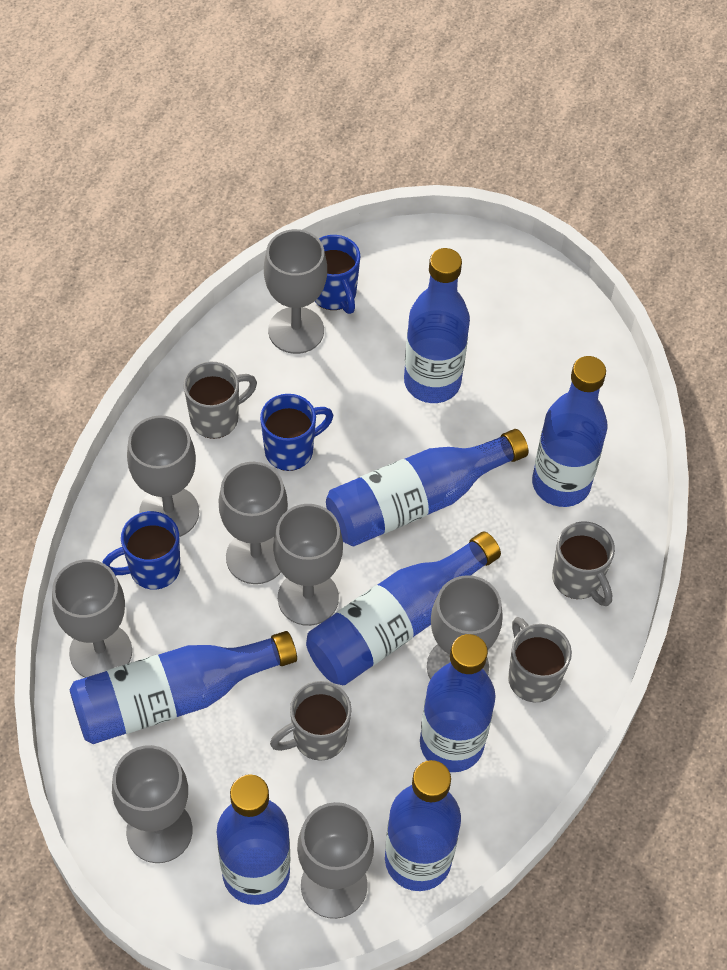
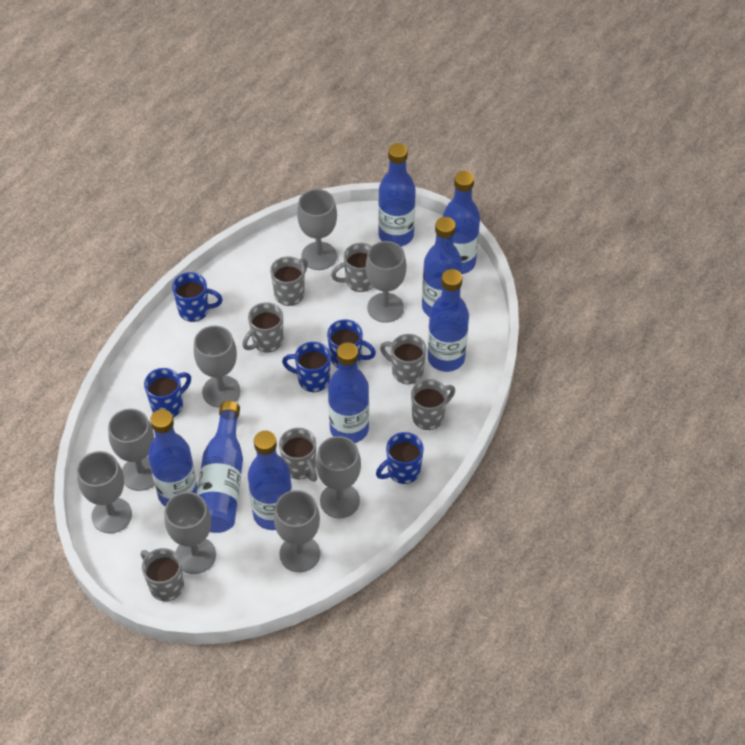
blue mug: [102,511,180,590] [260,394,333,471] [314,235,360,314] = 3 -> [144,368,191,417] [172,272,223,322] [282,342,331,392] [327,319,376,368] [376,432,424,484] = 5
grey mug: [184,362,257,439] [270,681,352,761] [508,617,572,702] [552,521,615,606] = 4 -> [141,548,184,601] [242,302,283,353] [270,256,308,306] [279,428,318,482] [331,243,373,292] [380,334,427,384] [411,379,455,430] = 7

